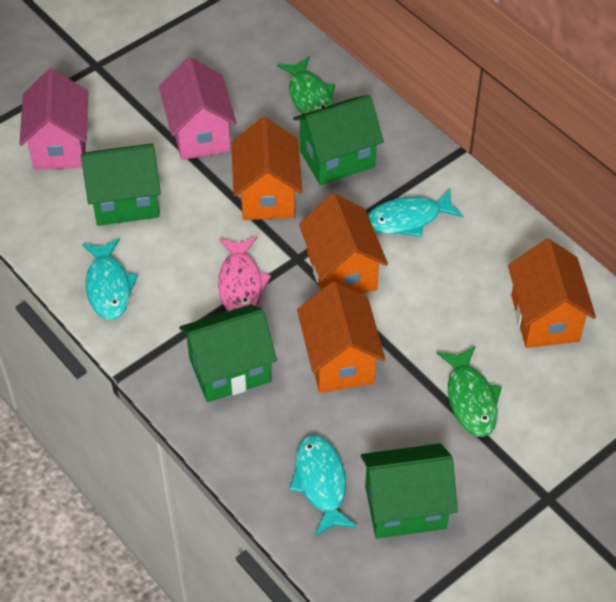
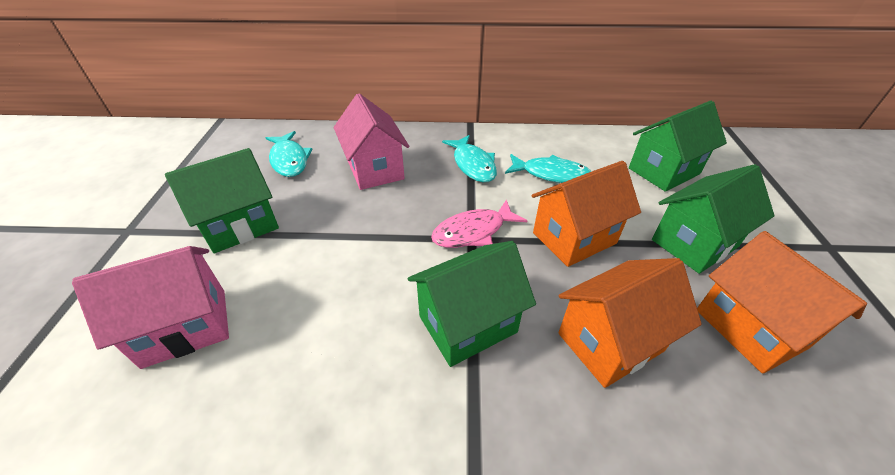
green fish: [277,56,335,114] [437,346,502,437] = 2 -> none = 0
orange house: [231,117,302,220] [297,281,385,393] [299,194,388,294] [508,239,596,348] = 4 -> [531,161,641,267] [558,258,702,388] [697,231,867,373] = 3

